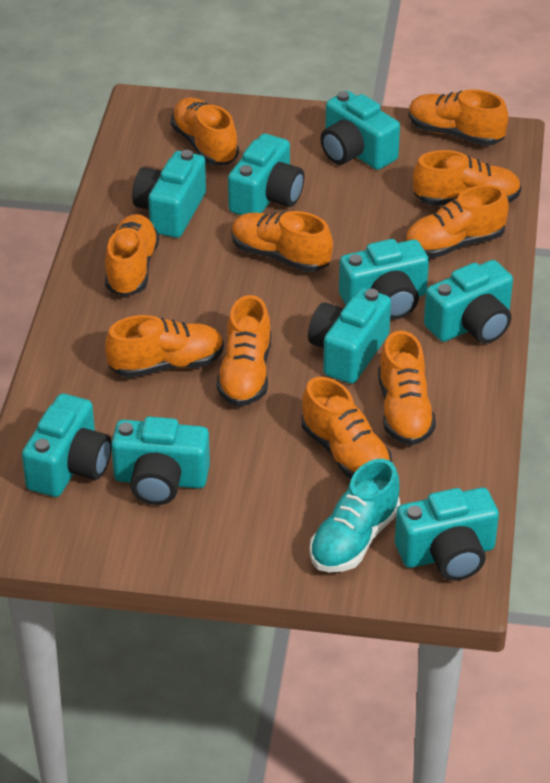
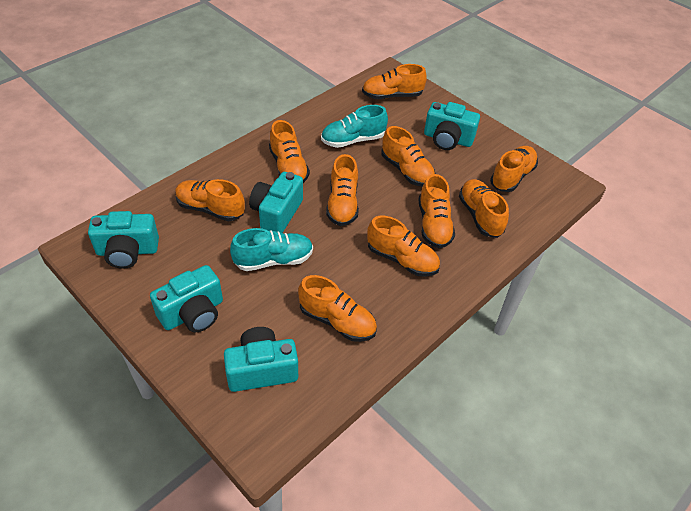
turquoise camera: [22,393,112,497] [111,416,210,505] [132,150,206,238] [228,134,304,215] [308,288,391,384] [320,91,400,170] [339,239,429,320] [395,488,499,581] [424,260,513,344] = 9 -> [88,211,159,269] [150,265,223,332] [224,327,298,392] [249,172,303,233] [424,102,480,150] = 5
turquoise shoe: [309,459,400,572] = 1 -> [230,228,313,271] [321,105,388,148] = 2

